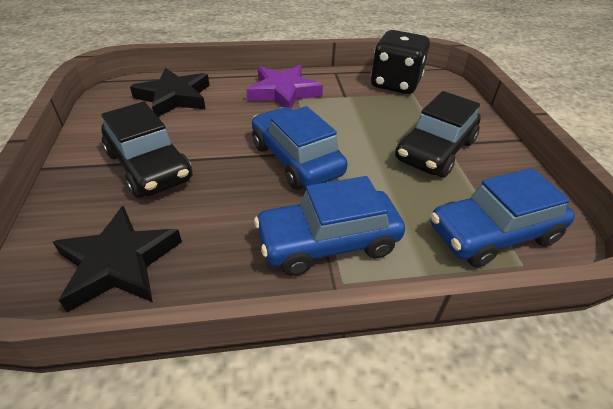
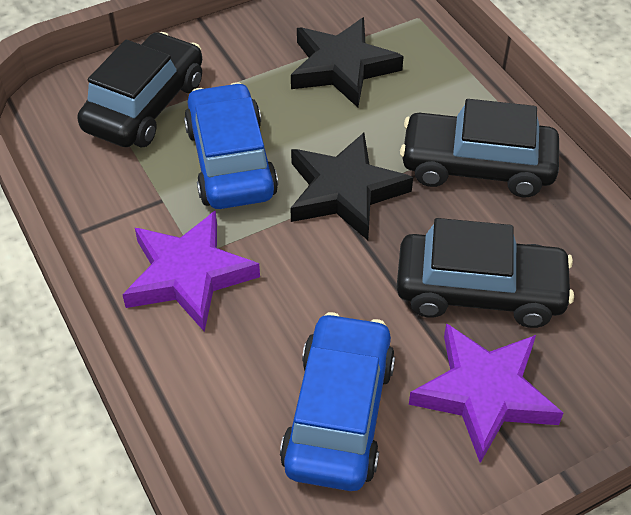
black car: [101,102,193,198] [395,91,481,178] = 2 -> [77,32,202,147] [397,218,574,328] [400,99,559,197] = 3
black dice: [371,30,430,94] = 1 -> none = 0
blue car: [252,106,348,189] [254,176,405,276] [430,168,575,267] = 3 -> [184,82,278,209] [280,312,395,491] = 2
purple star: [246,65,323,108] = 1 -> [122,210,260,332] [409,323,563,463] = 2

